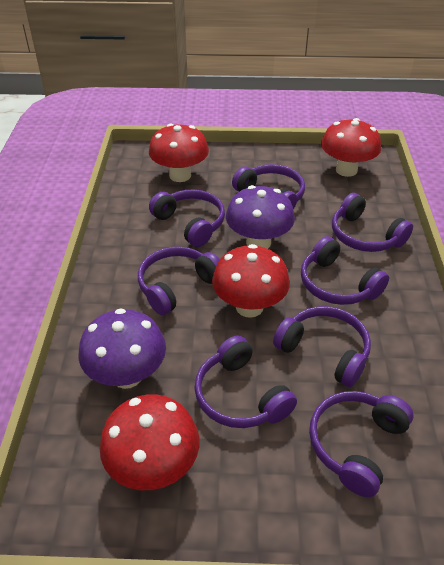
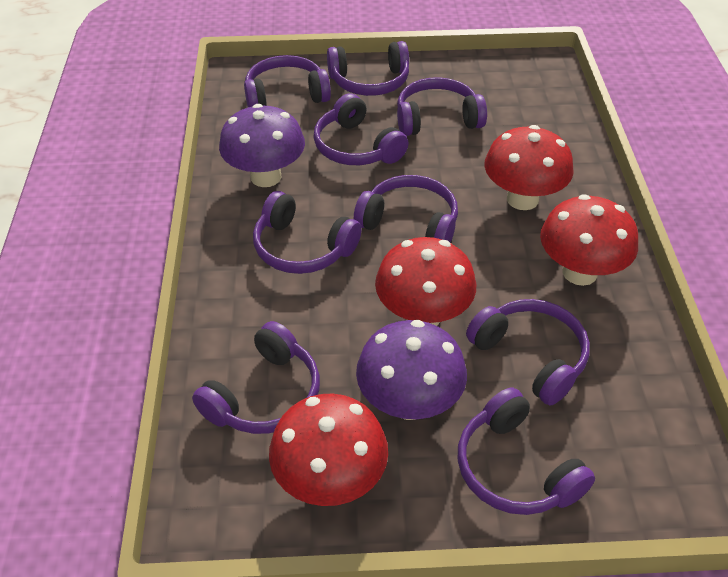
purple headphones: [138,247,220,315] [149,190,225,247] [195,335,297,428] [232,164,305,210] [273,306,371,387] [301,236,389,305] [309,391,414,497] [332,193,413,252] = 8 -> [192,321,320,434] [244,55,331,107] [253,191,362,274] [314,94,409,165] [327,41,409,96] [354,175,458,243] [397,77,487,136] [458,388,595,515] [466,299,590,406] = 9

